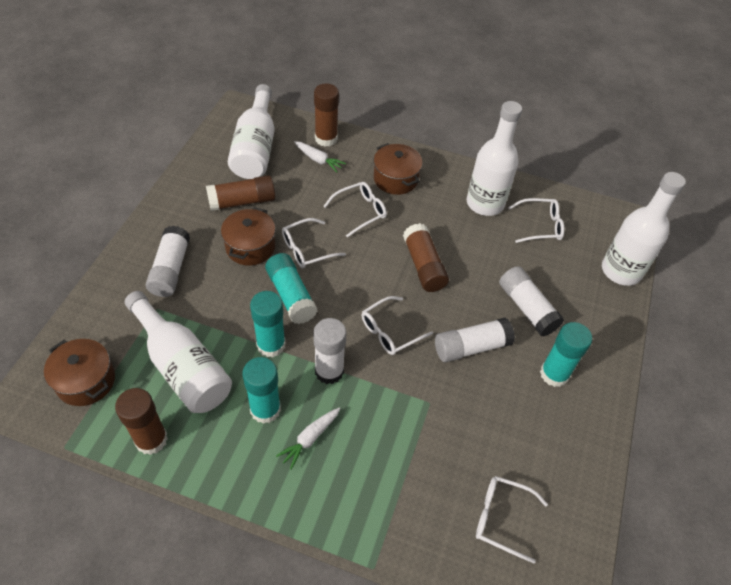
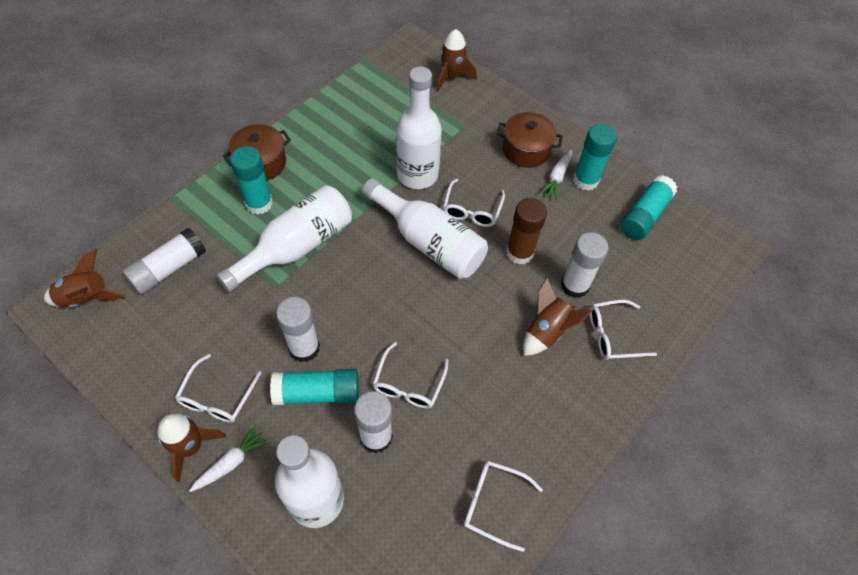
brown glue stick: [115,388,168,455] [206,175,275,211] [314,83,339,147] [403,223,449,292] = 4 -> [506,198,547,264] = 1
brown pot: [44,339,115,406] [221,207,276,266] [374,143,423,195] = 3 -> [223,124,291,181] [497,112,563,168] = 2
brown rocket: none = 0 -> [44,249,126,308] [157,413,226,482] [437,29,477,91] [523,278,593,356] = 4

